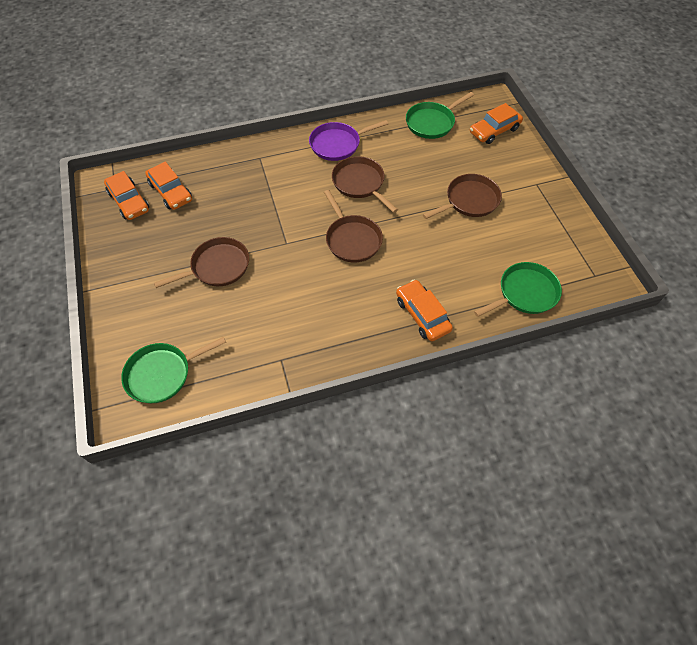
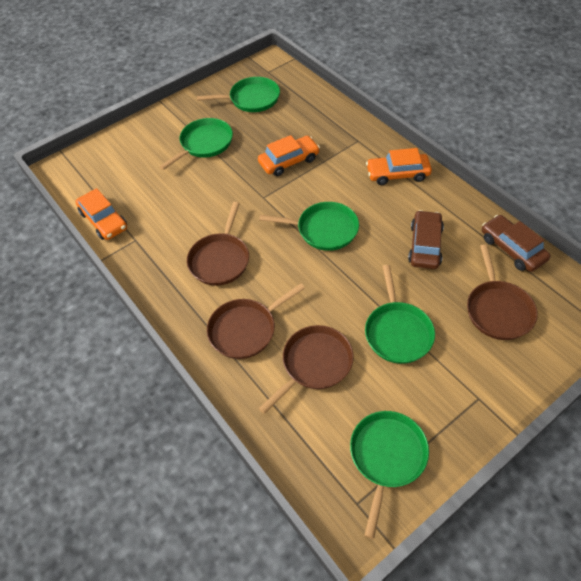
brown car: none = 0 -> [408,210,444,269] [482,215,551,272] = 2
green pan: [121,337,226,403] [406,92,474,139] [474,262,562,317] = 3 -> [160,118,233,170] [197,77,280,112] [259,202,359,251] [350,411,429,539] [365,265,435,364] = 5
orange car: [104,171,149,220] [145,162,192,210] [396,280,453,341] [470,103,523,144] = 4 -> [76,188,127,240] [258,135,320,176] [366,148,432,185] = 3
purple pan: [309,120,388,161] = 1 -> none = 0

